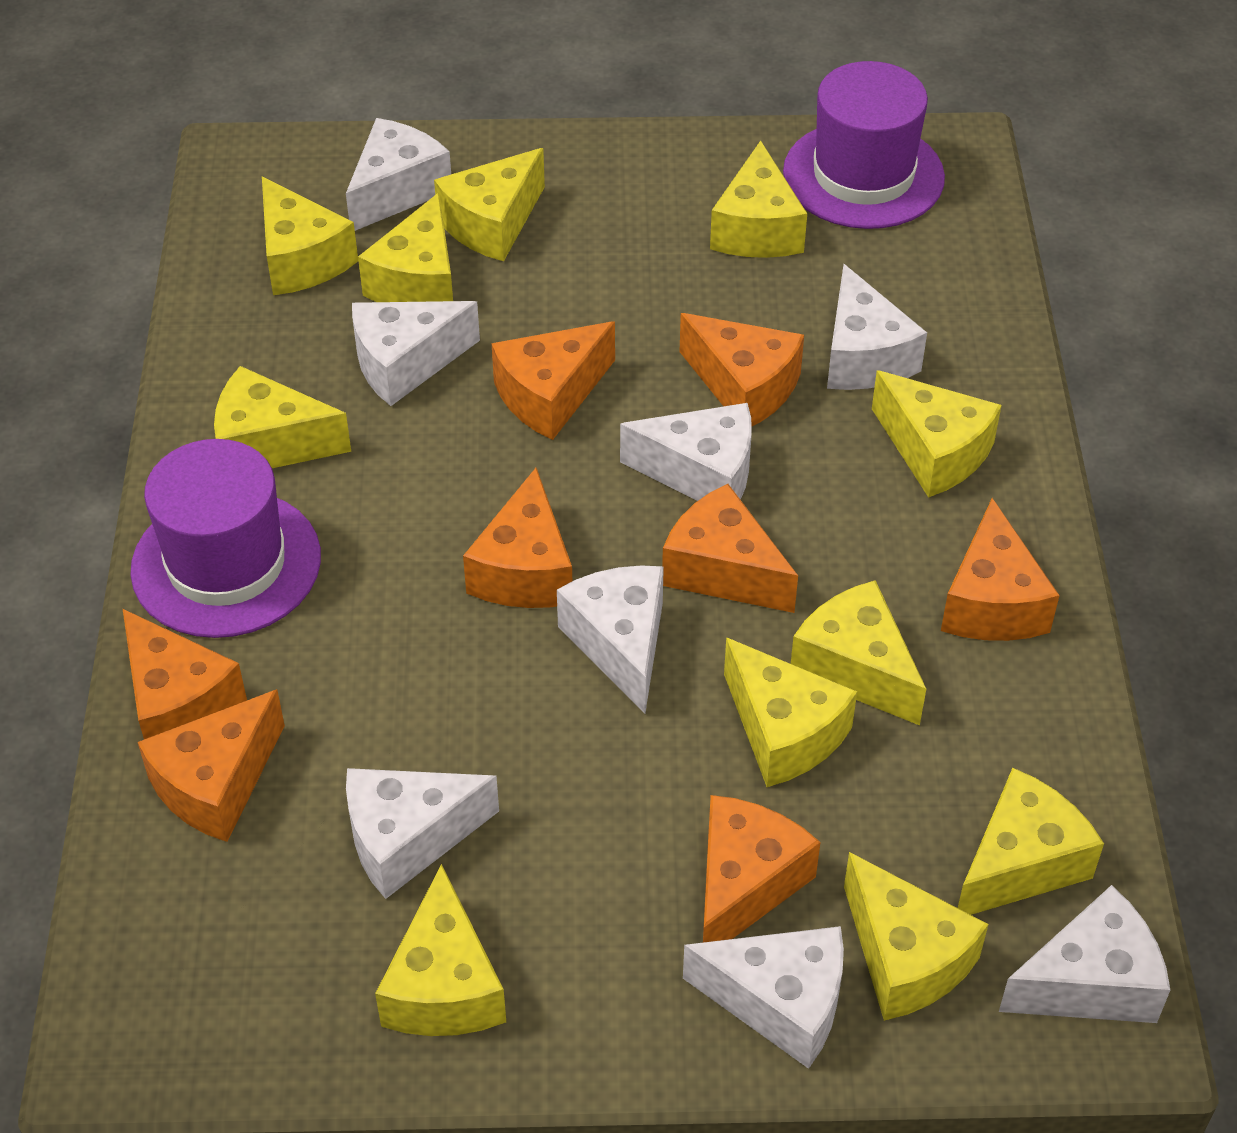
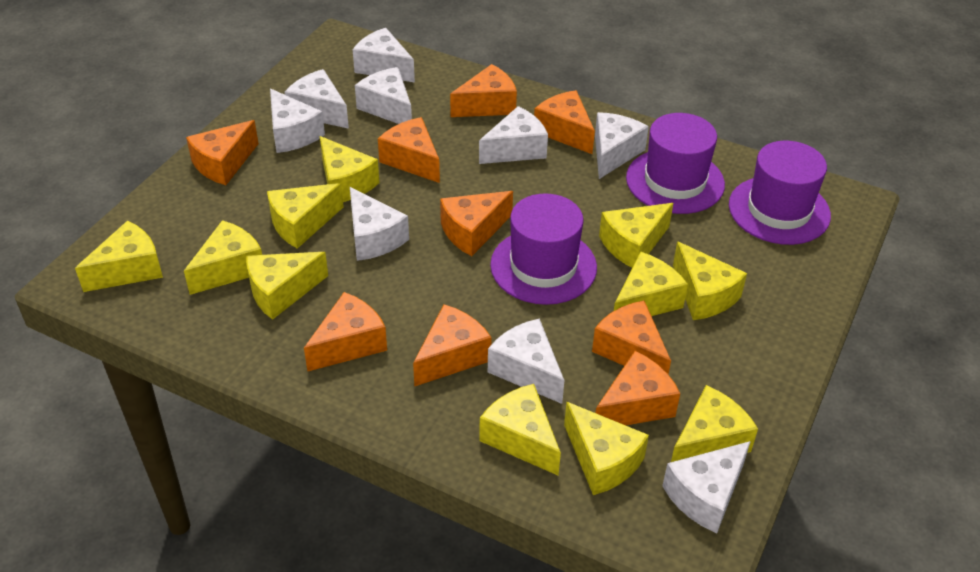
orange cheese: [123,609,247,739] [138,689,285,842] [463,468,572,608] [491,321,615,440] [662,484,798,613] [680,313,804,427] [703,795,821,942] [941,498,1060,641] = 8 -> [186,120,259,185] [304,292,387,372] [378,117,440,183] [413,304,492,387] [440,191,513,256] [450,64,517,117] [534,90,595,154] [592,300,671,374] [596,351,680,425] = 9
purple hat: [130,439,321,638] [783,61,945,229] = 2 -> [490,193,597,305] [626,113,725,214] [729,141,831,245] = 3
white cheese: [346,118,451,231] [346,768,499,899] [352,301,480,406] [557,566,664,713] [620,403,752,501] [683,926,844,1069] [827,264,927,390] [999,885,1170,1023] = 8 -> [270,89,325,153] [284,69,349,129] [350,187,409,261] [353,28,415,83] [355,67,412,124] [479,106,548,164] [488,318,565,404] [595,112,649,179] [662,441,751,533] = 9

